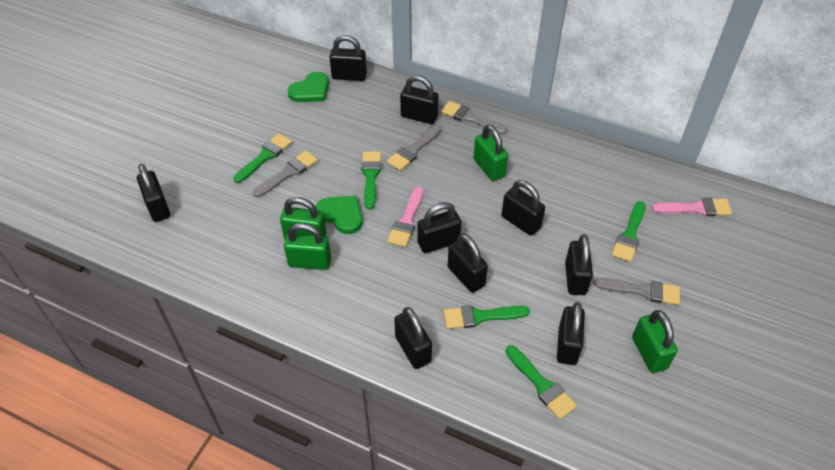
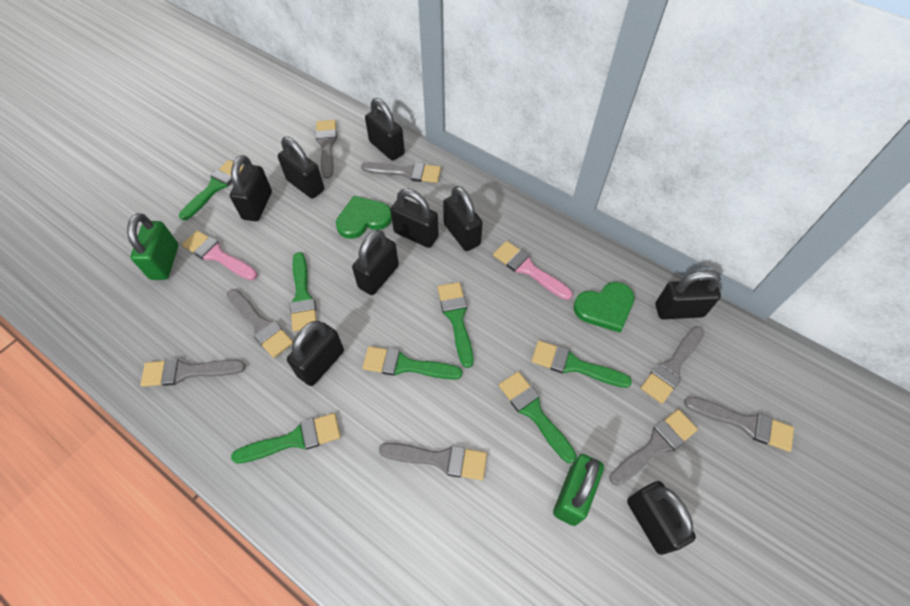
green brush: [234,133,292,183] [361,151,381,210] [444,305,530,329] [506,345,577,419] [611,201,645,262] = 5 -> [179,160,243,221] [231,413,341,464] [290,252,317,332] [362,346,462,380] [438,282,474,368] [499,371,577,463] [531,340,632,388] = 7
green padlock: [280,197,326,239] [284,223,331,270] [474,124,508,181] [632,310,678,373] = 4 -> [127,213,178,280] [553,454,604,526] = 2
grey brush: [253,150,318,197] [387,125,442,171] [441,101,507,134] [594,278,680,305] = 4 -> [140,358,246,387] [227,289,293,358] [316,120,337,179] [361,162,441,183] [378,443,487,480] [609,409,698,486] [641,326,704,404] [684,396,794,452] = 8

